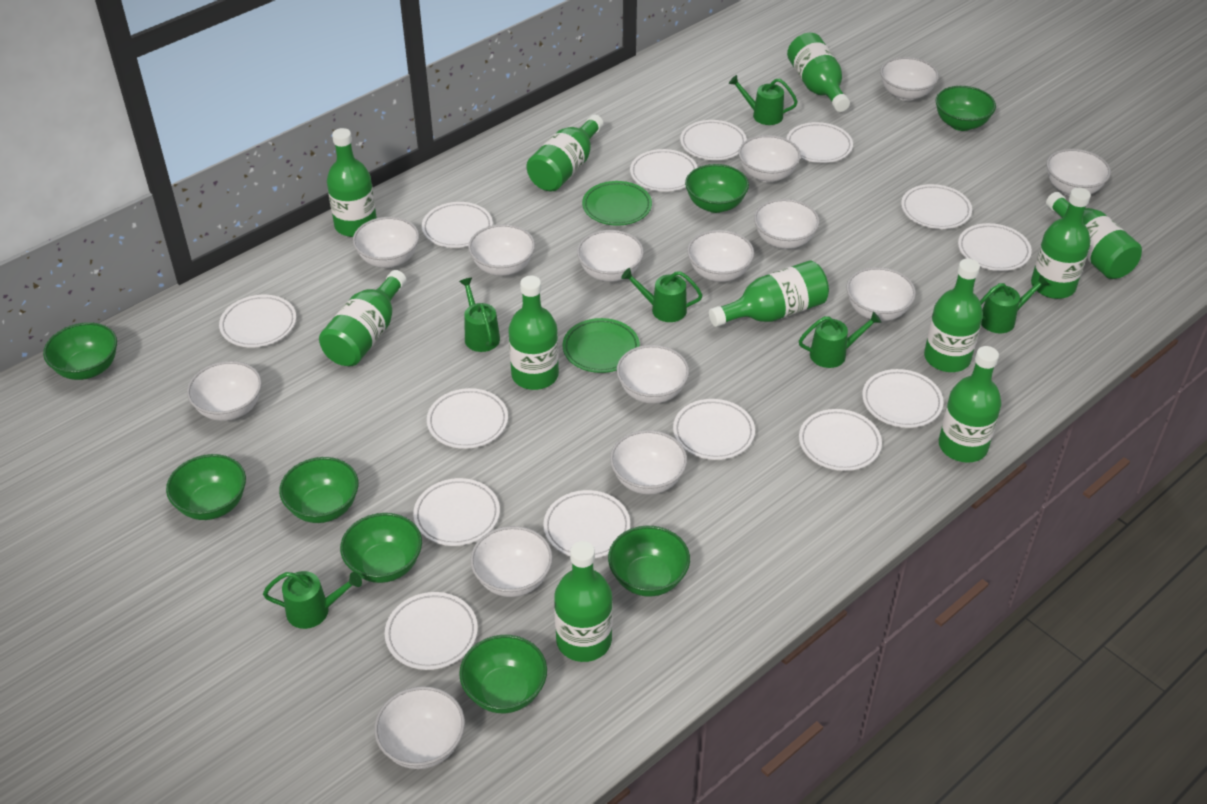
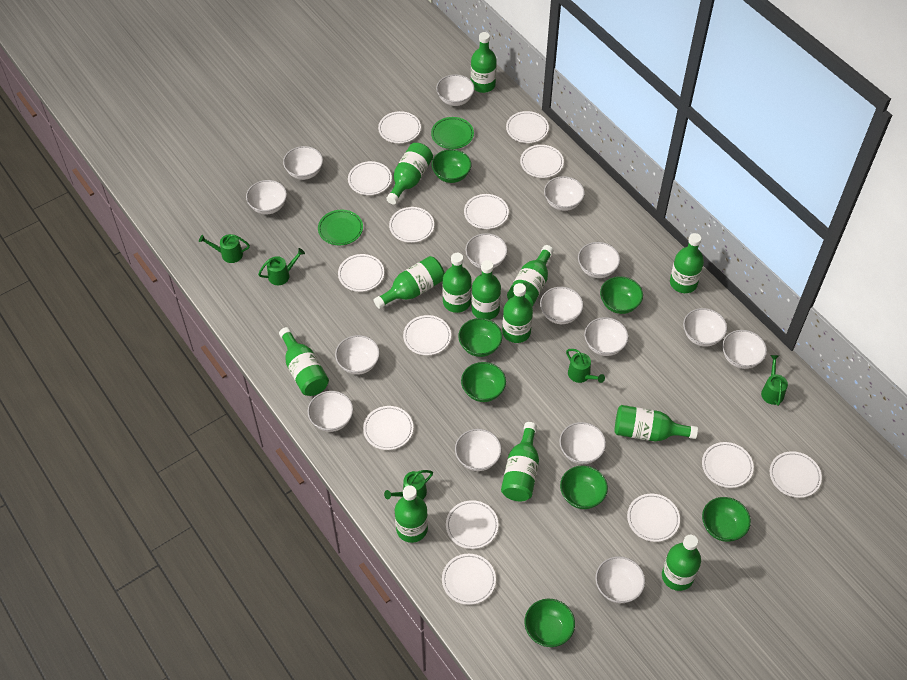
green bottle: [319,270,407,366] [327,128,377,237] [508,276,559,390] [526,115,604,192] [554,541,613,662] [709,260,829,327] [787,33,850,112] [924,259,983,372] [939,346,1002,463] [1031,188,1091,299] [1046,192,1142,279] = 11 -> [279,327,329,396] [374,256,445,309] [386,143,433,205] [395,485,428,543] [442,253,472,313] [471,32,497,93] [471,260,501,320] [501,422,539,501] [502,283,533,343] [507,245,554,307] [614,405,698,442] [662,535,701,591] [670,233,704,293] = 13
green bowl: [43,322,117,380] [166,454,246,520] [279,457,359,523] [340,513,422,583] [459,635,547,713] [608,526,690,597] [685,164,749,213] [936,86,996,131] = 8 -> [432,149,471,183] [458,318,502,357] [461,362,506,402] [525,599,575,647] [560,465,608,509] [600,276,643,314] [702,497,751,542] = 7
green watering can: [263,571,362,629] [459,278,500,352] [621,268,703,322] [729,75,798,125] [799,311,882,368] [980,274,1049,333] = 6 -> [199,234,250,263] [258,248,305,285] [384,470,433,500] [566,349,605,383] [761,355,788,406] = 5
white bowl: [187,361,262,421] [353,217,419,268] [374,686,465,769] [468,224,535,276] [470,526,553,597] [577,230,644,282] [610,430,687,495] [616,345,689,404] [687,230,754,282] [738,135,801,183] [754,199,820,249] [847,267,916,321] [880,57,939,101] [1047,149,1111,196] = 14 -> [246,180,287,214] [283,146,323,180] [307,391,353,432] [335,335,380,375] [436,74,475,106] [455,429,501,471] [465,233,507,269] [540,287,583,324] [544,176,585,211] [559,422,606,464] [578,242,620,278] [584,317,628,356] [595,556,645,603] [683,308,727,347] [722,330,767,369] = 15

